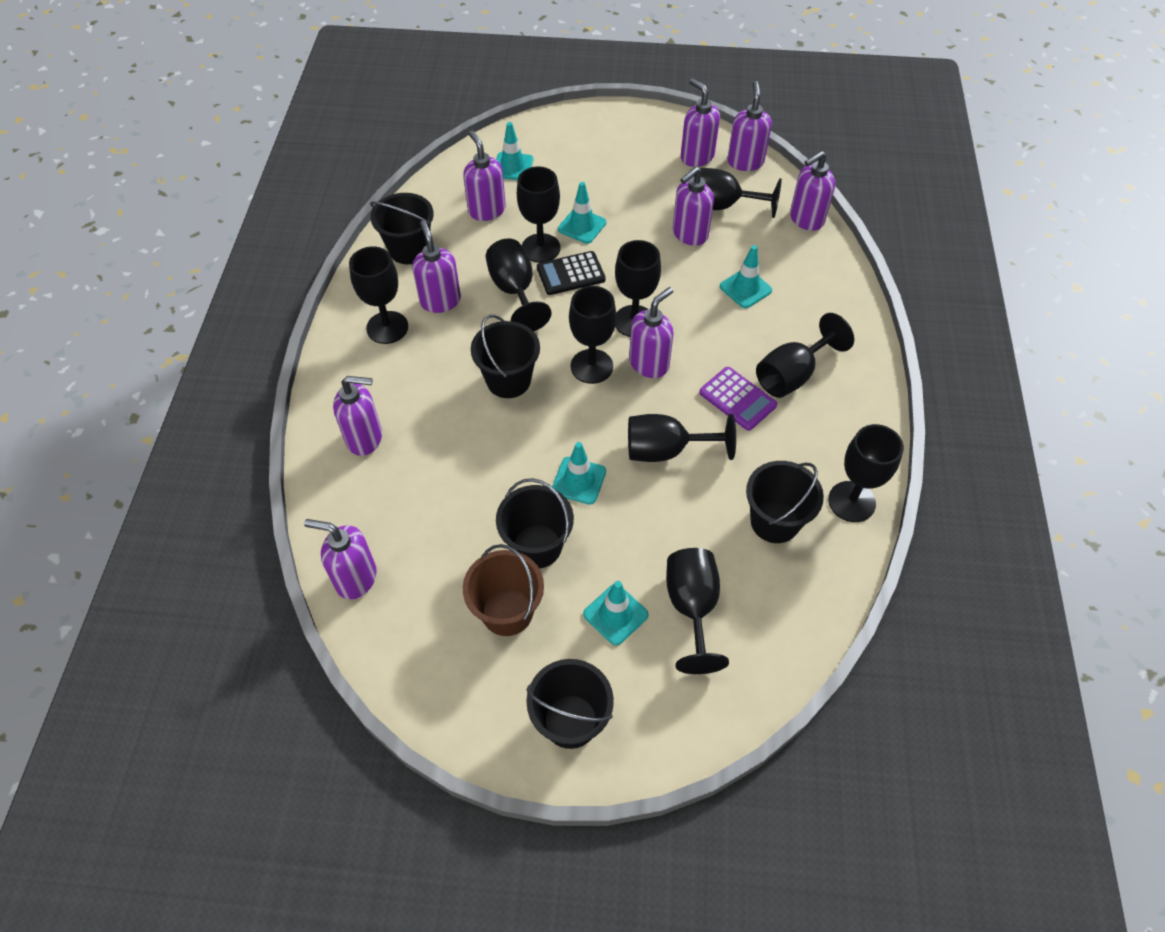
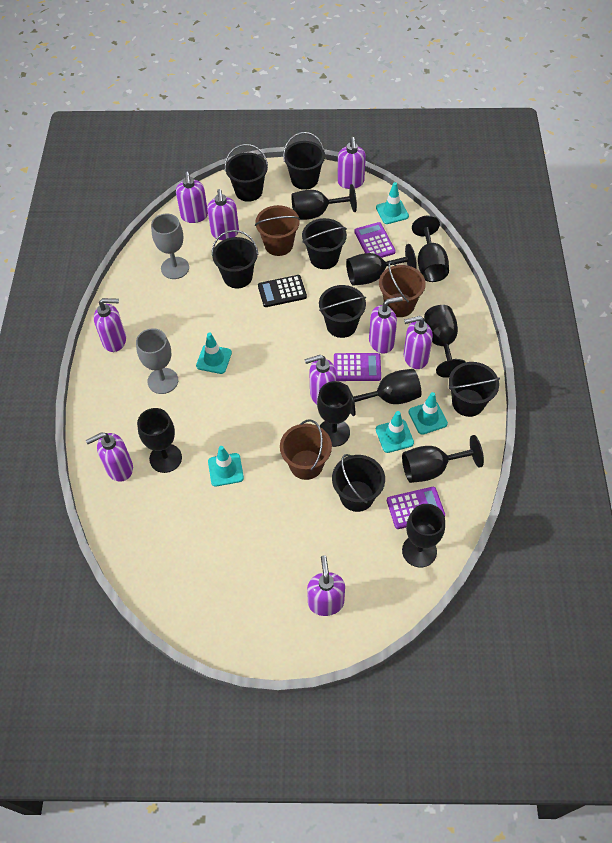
black bucket: [370,193,434,264] [471,314,540,398] [496,478,574,569] [526,659,614,749] [746,461,824,543] = 5 -> [212,230,259,289] [225,144,268,202] [283,132,325,190] [302,218,347,269] [319,285,366,338] [332,454,385,512] [449,362,500,417] = 7
black goblet: [349,246,408,344] [486,238,551,331] [517,166,561,263] [569,286,616,384] [615,240,661,337] [628,414,736,462] [666,548,729,674] [694,168,782,218] [756,313,854,398] [828,424,904,522] = 10 -> [137,408,182,473] [291,184,357,220] [317,381,352,447] [346,244,417,286] [347,369,421,416] [402,435,484,483] [402,504,445,567] [412,215,449,282] [424,305,466,378] = 9
brown bucket: [463,544,544,636] = 1 -> [255,205,300,256] [280,419,332,480] [379,262,426,317] = 3
grey goblet: none = 0 -> [136,328,178,394] [151,214,189,279] = 2
purple calculator: [699,367,777,431] = 1 -> [334,353,381,381] [354,222,396,258] [387,487,445,529] = 3

